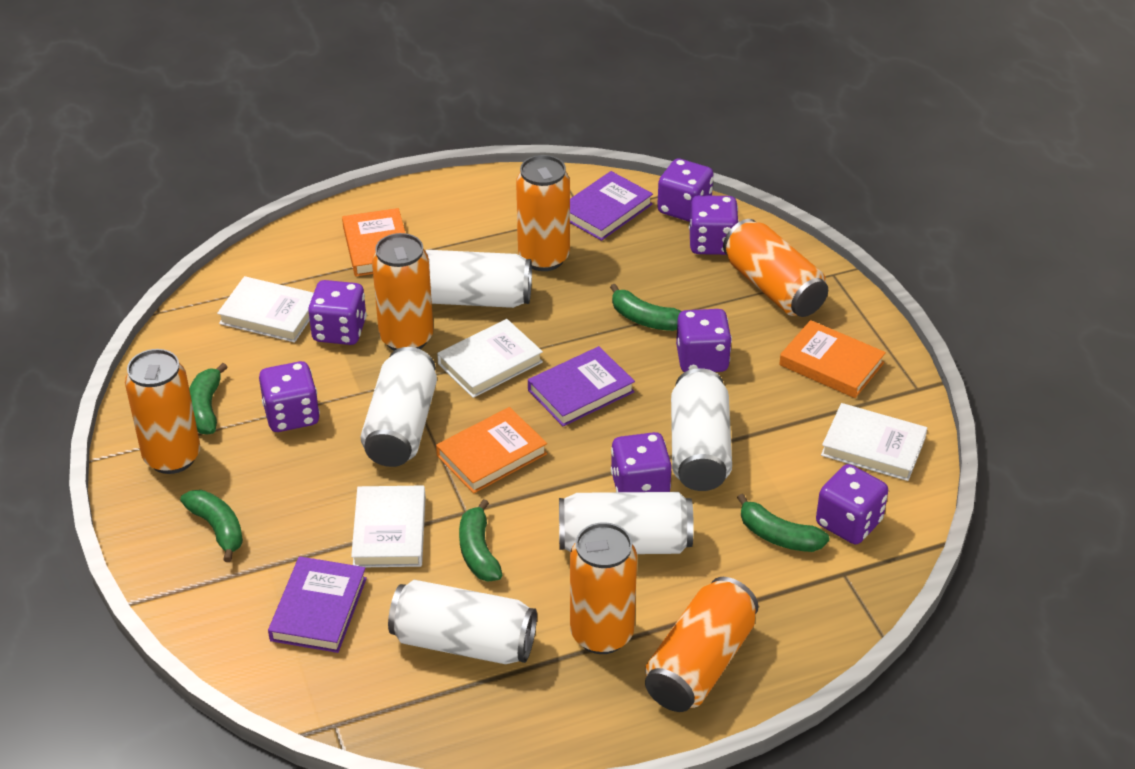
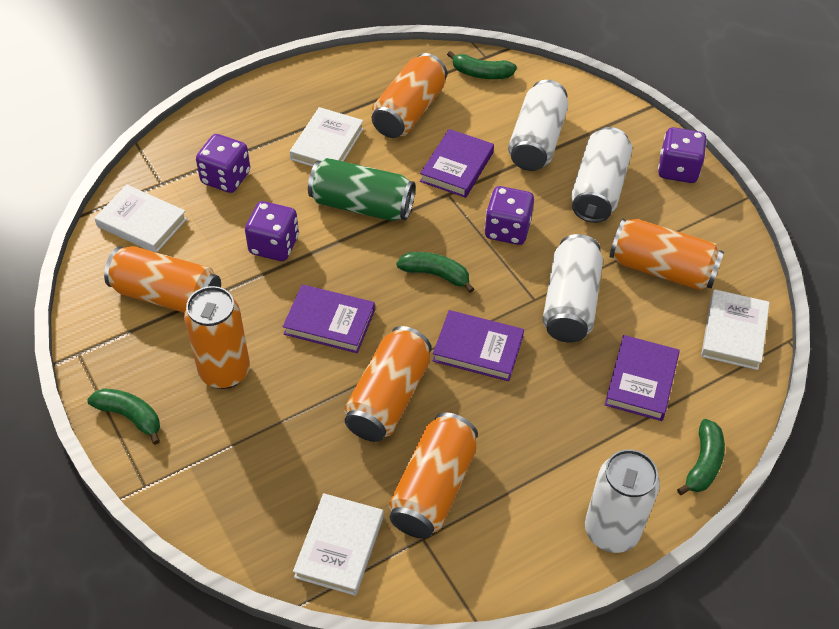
green banana: [180,490,243,562] [189,363,228,435] [459,499,502,582] [610,284,681,331] [737,494,829,552] = 5 -> [87,388,160,445] [396,252,474,293] [447,51,517,79] [677,419,725,495] = 4
green can: none = 0 -> [308,158,415,221] = 1
orange book: [342,208,405,276] [436,407,547,493] [779,320,886,398] = 3 -> none = 0
purple book: [268,556,367,653] [528,346,635,426] [570,171,653,241] = 3 -> [283,284,375,353] [420,129,494,198] [432,310,524,381] [604,335,680,421] = 4
purple dice: [259,361,320,432] [308,280,367,345] [611,432,672,492] [657,159,713,222] [676,309,732,372] [689,195,739,255] [816,464,888,544] = 7 -> [196,134,250,193] [245,201,299,261] [484,186,534,245] [658,127,707,183] = 4
white can: [361,347,437,467] [388,580,537,664] [426,250,532,308] [559,492,694,554] [671,368,732,491] = 5 -> [508,80,568,171] [542,234,603,343] [571,127,632,223] [585,449,660,553] = 4

